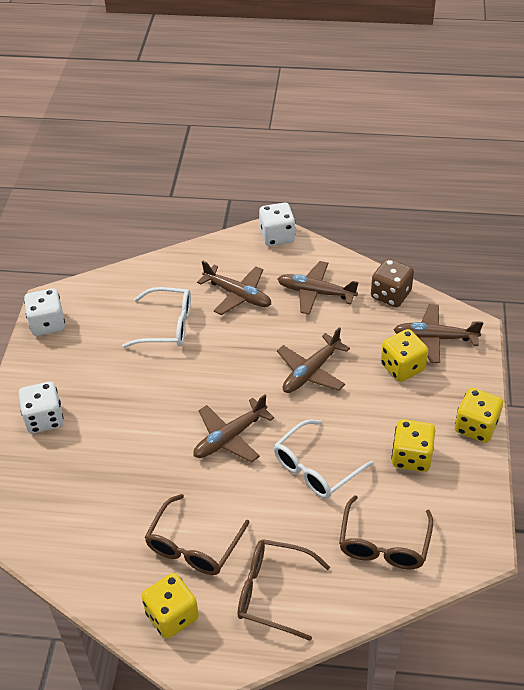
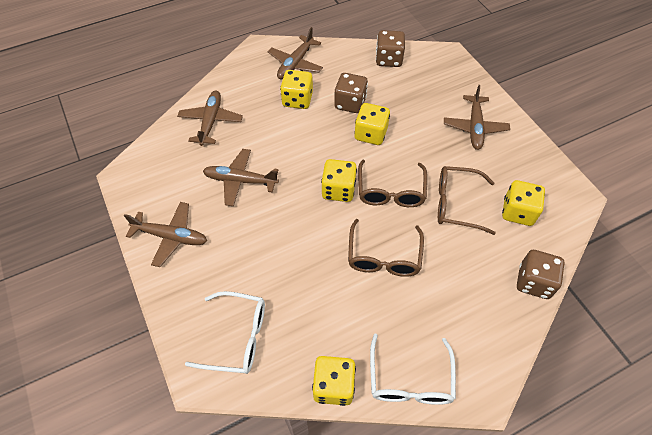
brown dice: [371,258,414,307] = 1 -> [334,73,368,113] [376,30,405,67] [517,250,565,299] = 3
white dice: [19,382,64,433] [24,289,65,336] [259,203,295,246] = 3 -> none = 0
yellow dice: [141,573,199,639] [381,329,428,382] [391,419,435,472] [455,388,503,443] = 4 -> [280,70,313,109] [312,356,356,406] [321,159,357,202] [354,103,390,145] [502,180,545,226] = 5

